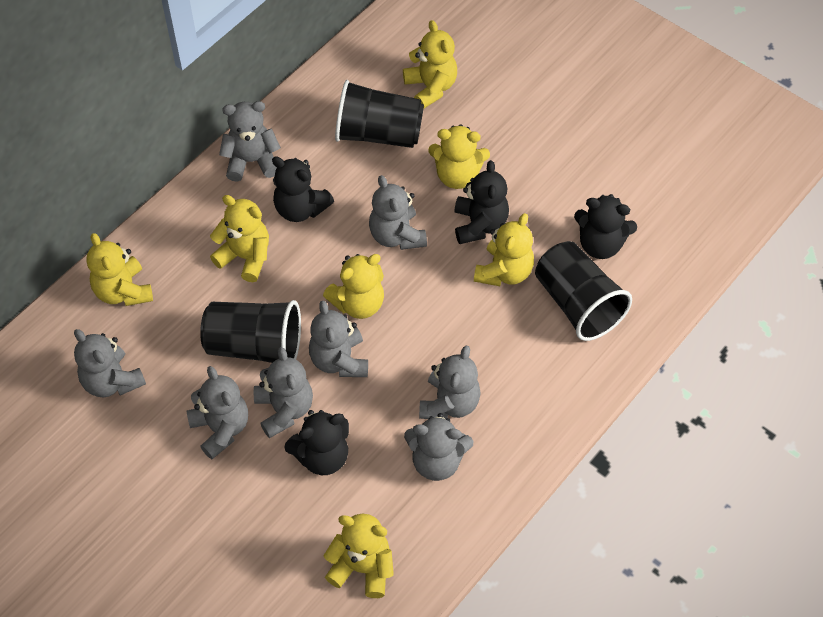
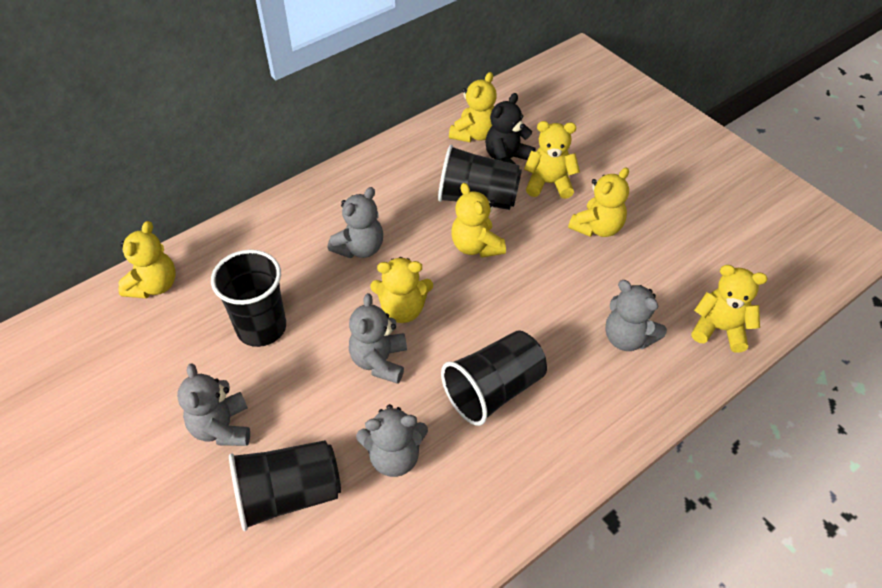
black cup: [200,300,301,363] [335,80,424,148] [535,241,632,341] = 3 -> [211,250,286,347] [229,440,341,531] [438,145,522,210] [441,330,547,426] = 4
black teddy bear: [272,156,334,222] [284,410,349,475] [454,160,509,244] [574,194,637,259] = 4 -> [485,93,536,164] = 1
grey teddy bear: [74,329,146,397] [187,366,248,459] [219,101,281,182] [254,347,313,438] [309,301,368,377] [369,175,427,250] [404,413,474,481] [419,345,481,419] = 8 -> [177,363,250,446] [328,187,383,258] [349,293,407,384] [356,404,428,477] [605,280,667,351] = 5

